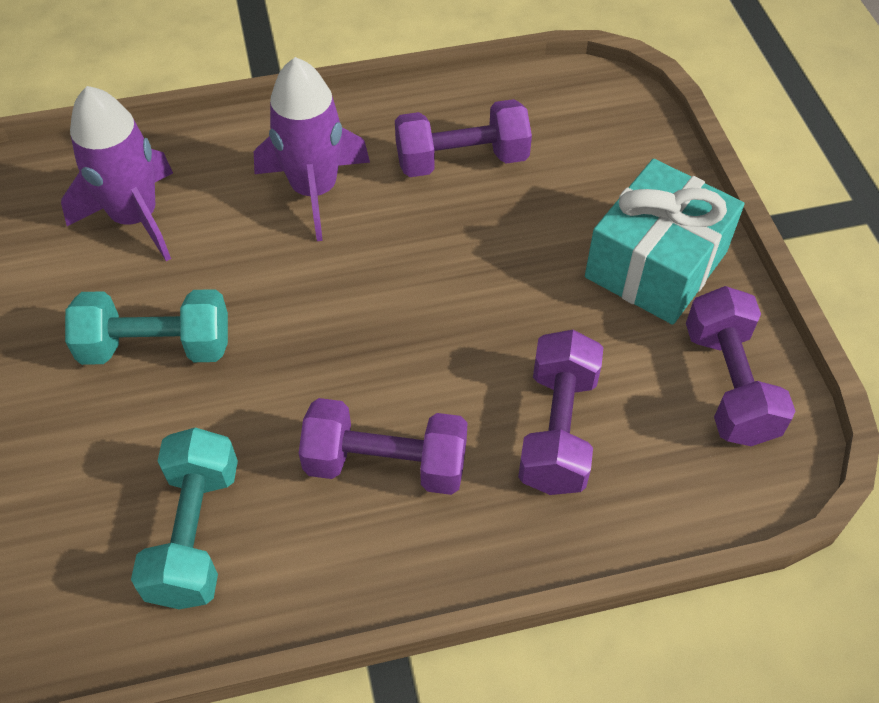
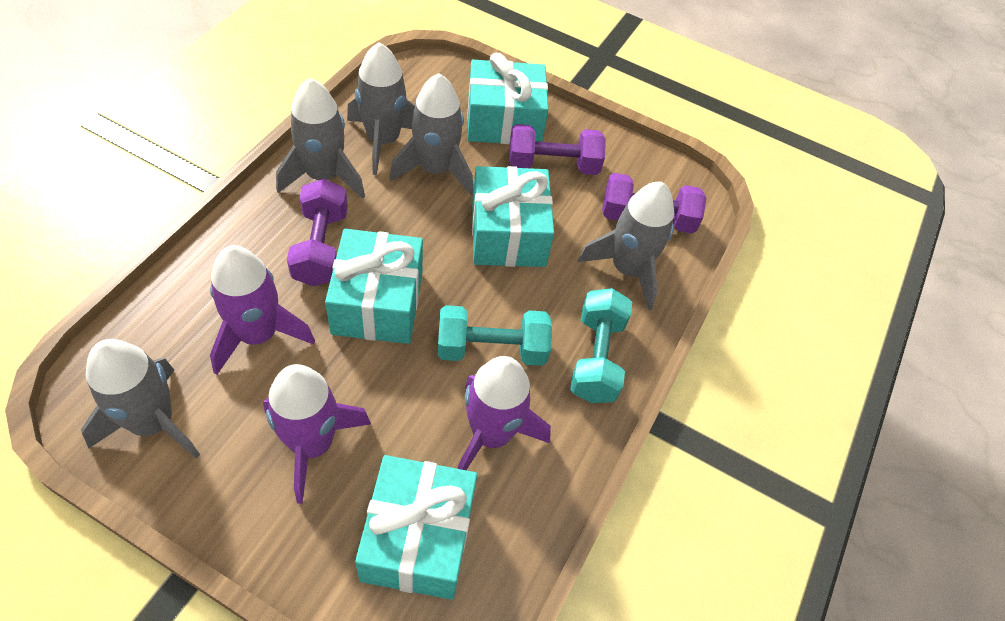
grey rocket: none = 0 -> [81,339,200,459] [276,78,365,199] [347,42,415,175] [389,73,473,195] [578,182,674,310] = 5
purple dumbbell: [299,398,467,495] [395,99,532,177] [518,330,604,495] [686,286,795,446] = 4 -> [287,179,348,286] [509,124,606,175] [602,173,706,234] = 3
purple rocket: [61,86,173,261] [254,57,370,241] = 2 -> [210,245,315,375] [263,364,371,504] [458,356,551,470] = 3
turquoise gift: [585,159,744,325] = 1 -> [325,229,423,344] [355,455,477,600] [467,53,549,144] [472,166,554,267] = 4

